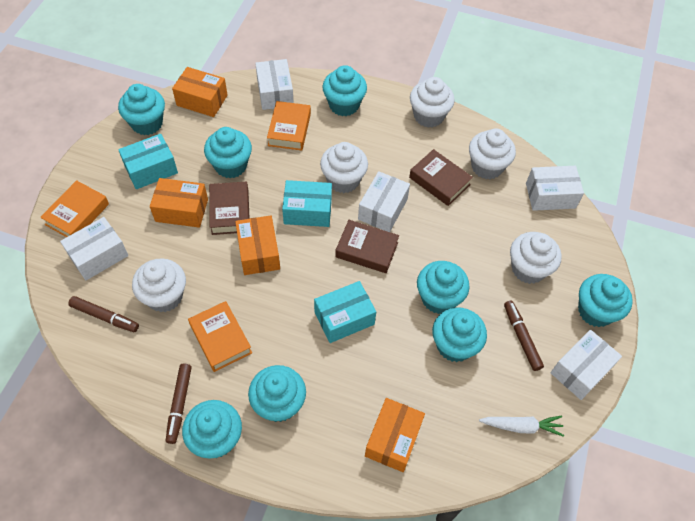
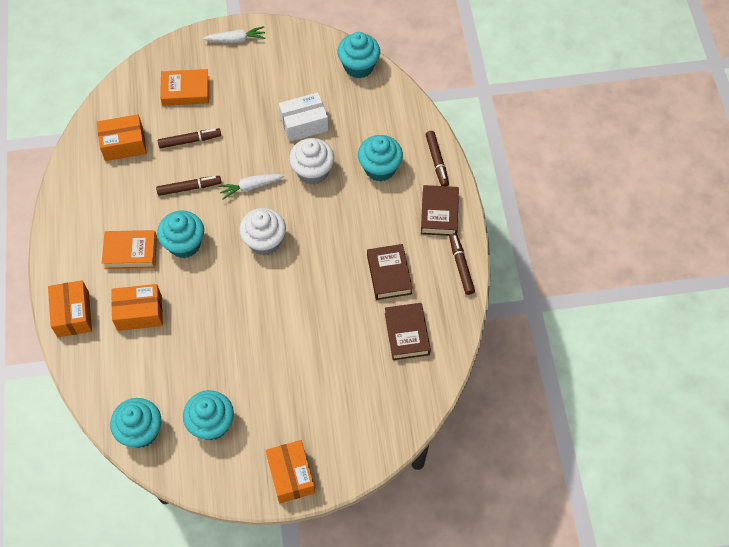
brown marker: [68,296,139,332] [166,364,192,444] [504,301,544,371] = 3 -> [156,176,221,196] [158,128,221,148] [425,131,449,186] [449,233,475,295] = 4
orange book: [40,180,109,237] [188,301,252,372] [267,101,311,151] = 3 -> [102,230,157,269] [160,69,209,106] = 2
turquoise box: [118,134,178,189] [282,180,332,227] [314,281,376,343] = 3 -> none = 0
turquoise cupcake: [118,84,165,135] [182,400,242,459] [204,127,252,178] [248,365,306,422] [322,65,367,116] [417,261,470,314] [432,307,487,362] [578,274,633,327] = 8 -> [110,398,161,448] [157,211,204,258] [183,390,234,440] [338,32,380,78] [358,135,403,181] = 5
white box: [60,217,128,280] [255,59,294,110] [358,171,410,232] [526,166,584,211] [550,330,622,400] = 5 -> [279,92,329,142] = 1
white carrot: [479,416,564,437] = 1 -> [203,26,266,43] [218,174,285,200] = 2
white cupcake: [132,258,186,312] [320,142,368,193] [410,77,455,128] [469,128,516,179] [510,232,562,284] = 5 -> [239,208,286,256] [289,138,334,185] = 2

